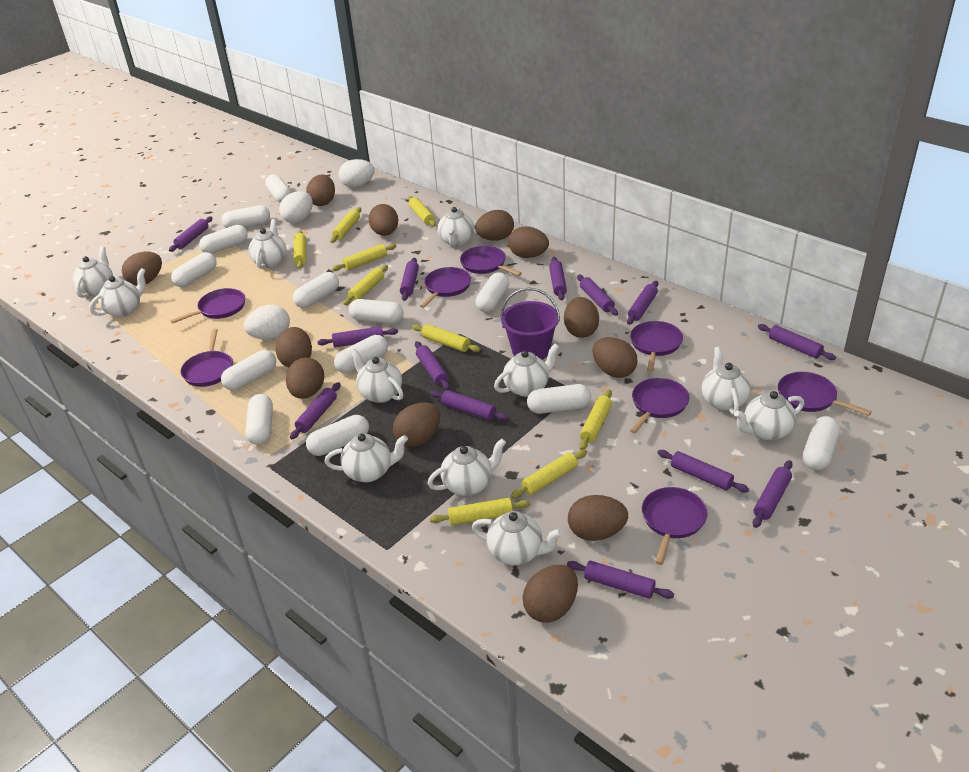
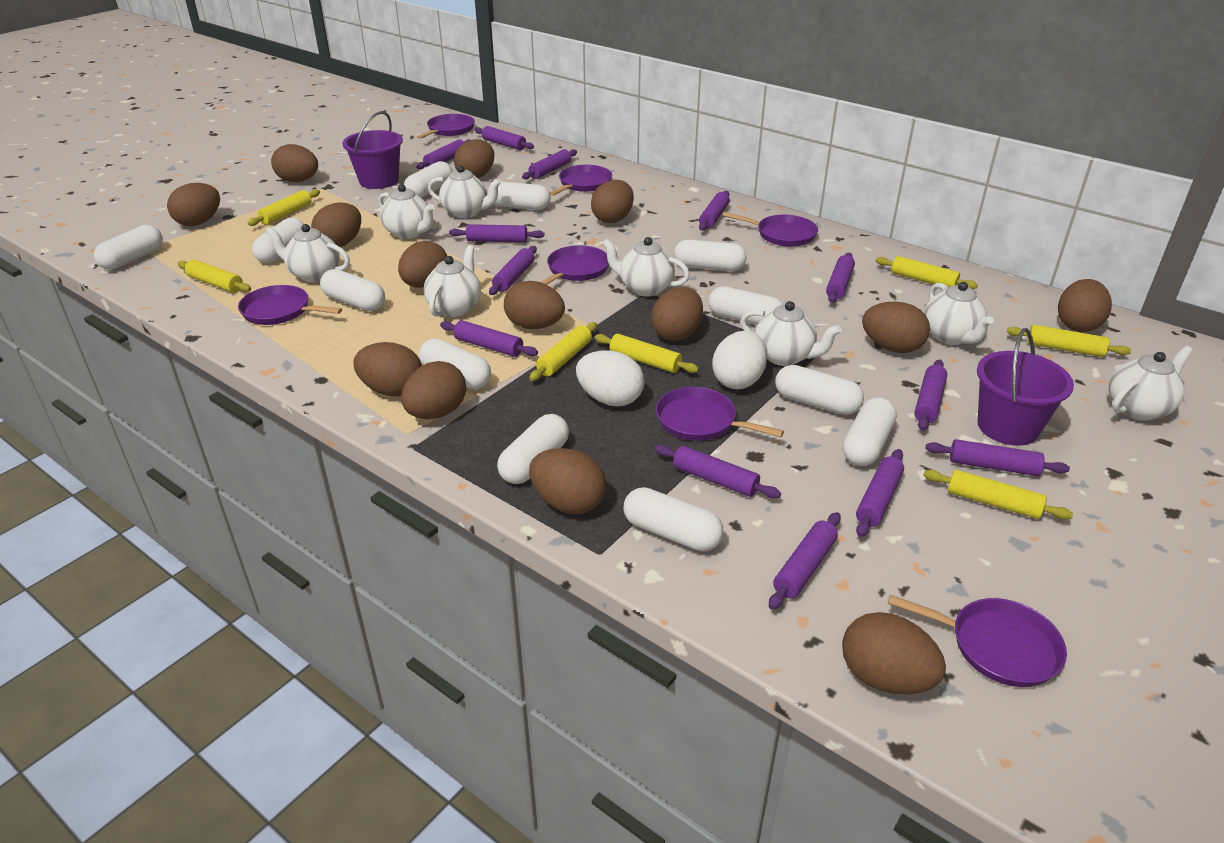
brown egg: [122,252,162,286] [276,327,312,367] [286,357,324,399] [306,174,335,206] [369,204,398,236] [393,402,440,447] [475,210,514,241] [508,226,549,258] [522,565,578,623] [564,297,599,338] [568,495,628,541] [592,337,638,378] = 12 -> [167,183,220,226] [271,144,318,182] [311,202,361,247] [353,342,422,396] [398,241,447,288] [401,361,466,419] [454,139,494,178] [504,281,565,329] [529,448,606,514] [591,180,634,223] [651,287,703,341] [842,612,946,694] [862,302,930,353] [1058,279,1112,332] = 14
purple bucket: [501,288,560,360] = 1 -> [342,111,403,189] [977,328,1074,446] = 2
purple pan: [170,288,245,324] [180,329,233,387] [420,267,471,308] [460,246,522,276] [630,321,683,372] [630,378,689,434] [642,487,708,565] [778,372,872,416] = 8 -> [238,285,342,325] [417,114,475,139] [541,245,609,285] [550,165,612,196] [656,387,784,441] [722,212,818,247] [888,595,1067,687] = 7
white capsule: [171,252,217,287] [199,225,248,254] [221,205,270,228] [221,350,276,390] [245,394,273,445] [265,174,292,203] [293,272,339,308] [306,415,369,456] [334,335,388,373] [349,299,403,324] [476,272,509,312] [527,384,591,414] [803,416,840,470] = 13 -> [94,225,163,270] [252,218,304,263] [320,269,385,311] [404,161,453,198] [419,339,491,389] [487,181,550,210] [497,414,569,484] [623,487,723,552] [674,240,747,271] [708,286,784,325] [775,365,864,415] [843,397,897,466] = 12
white egg: [244,305,290,340] [279,191,313,223] [338,159,375,188] = 3 -> [576,350,644,407] [712,330,767,389] = 2
white teapot: [72,246,113,298] [89,268,146,317] [248,219,286,269] [325,433,408,482] [350,348,403,403] [427,438,506,496] [438,207,474,246] [472,511,562,565] [494,344,559,397] [701,347,751,415] [734,391,804,440] = 11 -> [266,224,350,282] [378,184,435,239] [424,245,481,317] [428,165,502,218] [602,237,690,297] [740,301,842,366] [924,282,993,345] [1109,346,1193,421] = 8
yellow rolling pin: [294,230,306,269] [330,207,361,243] [332,244,396,271] [343,265,388,305] [408,196,436,227] [412,324,480,352] [430,498,530,525] [511,450,587,498] [580,390,612,450] = 9 -> [178,260,251,293] [248,189,320,226] [529,322,597,381] [595,334,699,373] [875,256,978,289] [923,470,1073,519] [1007,325,1131,357] = 7

